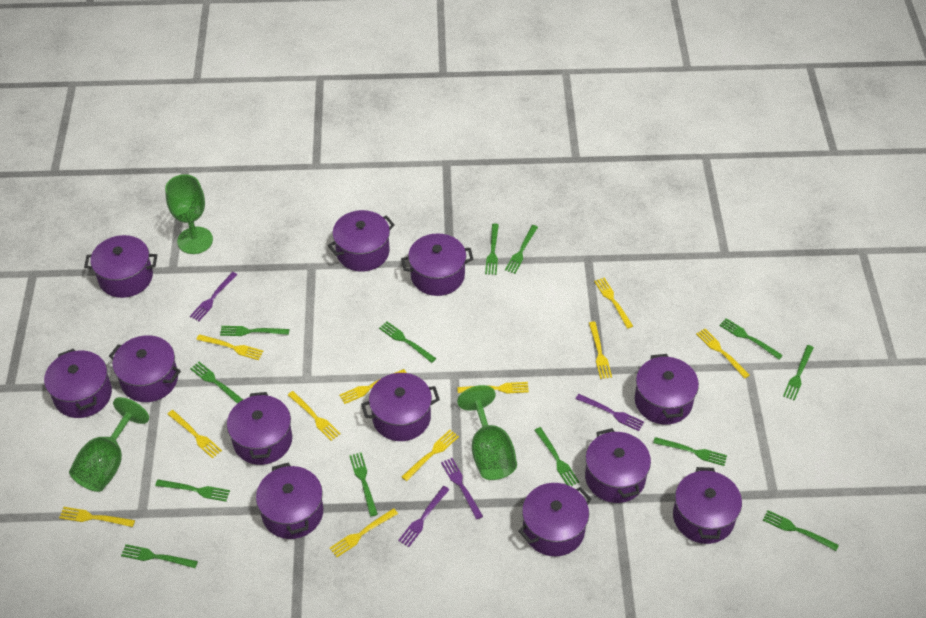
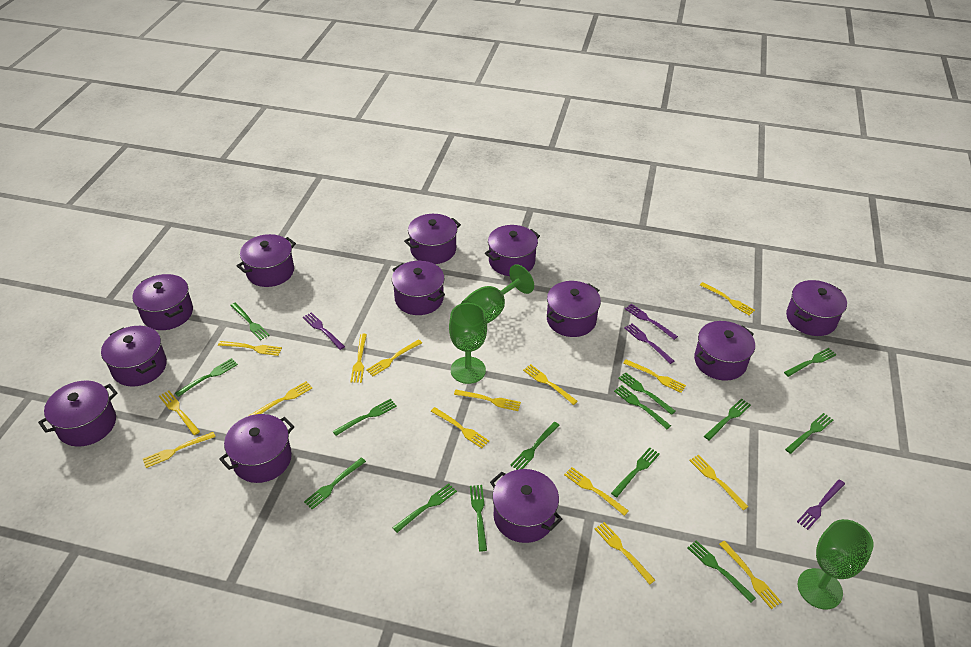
green fork: [121,544,198,568] [155,479,230,502] [190,362,243,404] [220,326,289,336] [349,452,378,517] [379,322,436,363] [485,223,499,275] [505,225,538,274] [534,427,579,486] [653,437,727,466] [719,318,783,359] [763,510,839,551] [783,345,814,401] = 13 -> [175,358,238,397] [230,303,270,341] [304,457,366,509] [333,399,397,436] [392,483,457,533] [470,485,487,551] [510,422,560,470] [611,448,660,497] [614,385,671,429] [618,372,675,415] [687,540,756,603] [704,398,751,440] [784,348,837,377] [785,413,833,454] = 14
yellow fork: [59,507,135,527] [167,410,222,459] [196,334,263,360] [288,391,341,441] [330,508,398,557] [339,369,406,404] [402,430,459,481] [457,382,529,394] [589,322,612,379] [594,278,633,329] [696,329,750,379] = 11 -> [143,432,216,468] [159,391,200,435] [218,341,282,356] [249,381,312,416] [351,333,367,383] [366,339,422,376] [431,407,489,448] [454,390,521,411] [523,364,578,405] [564,467,629,516] [595,522,655,585] [623,359,686,393] [689,455,748,510] [700,282,755,316] [719,541,782,609] = 15

